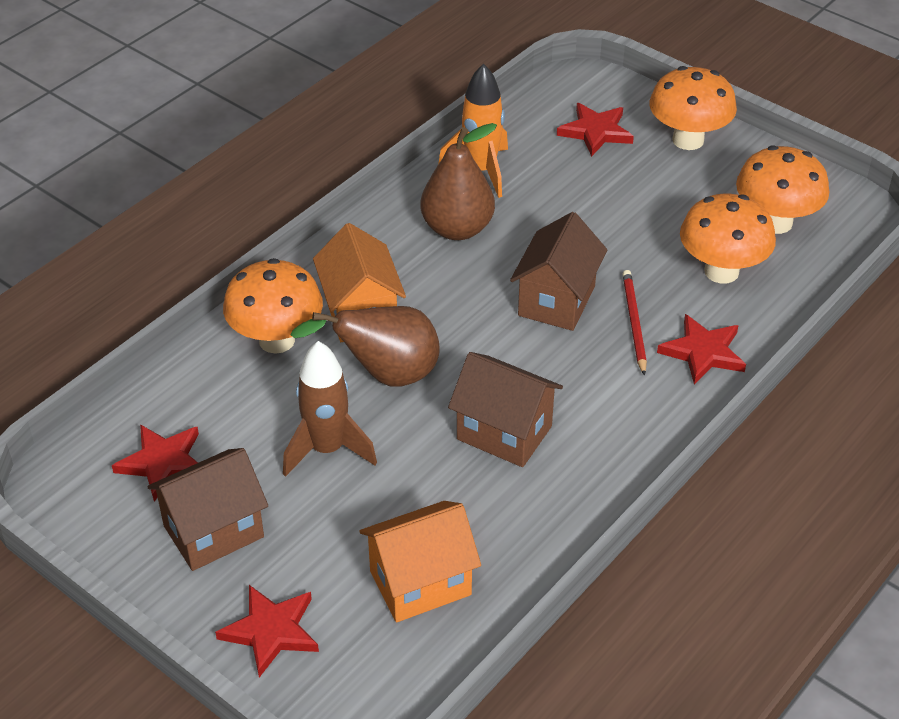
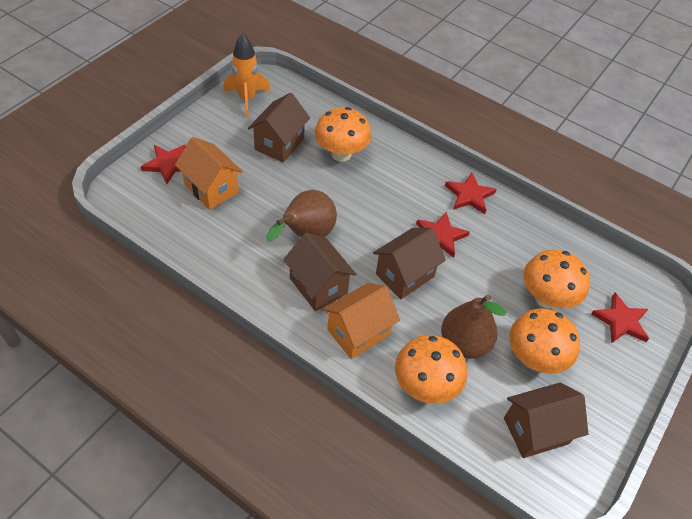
brown house: [147,448,268,571] [448,352,563,467] [510,212,607,331] = 3 -> [248,93,310,163] [283,232,356,311] [373,228,446,299] [504,382,588,458] = 4
brown rocket: [283,341,377,477] = 1 -> none = 0
red pencil: [622,270,647,376] = 1 -> none = 0

